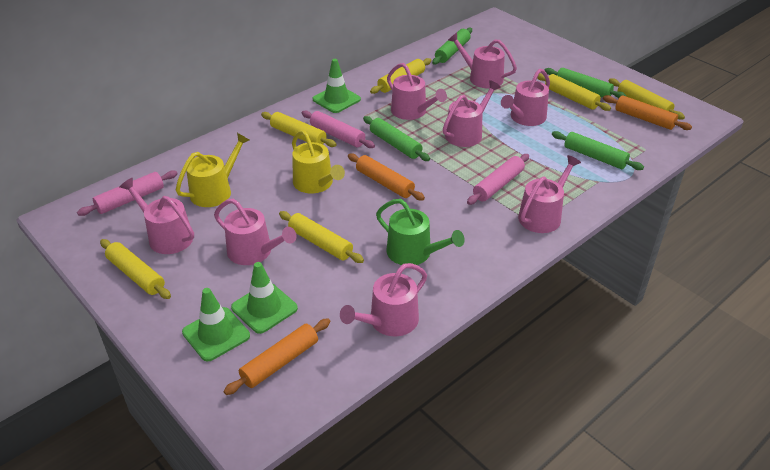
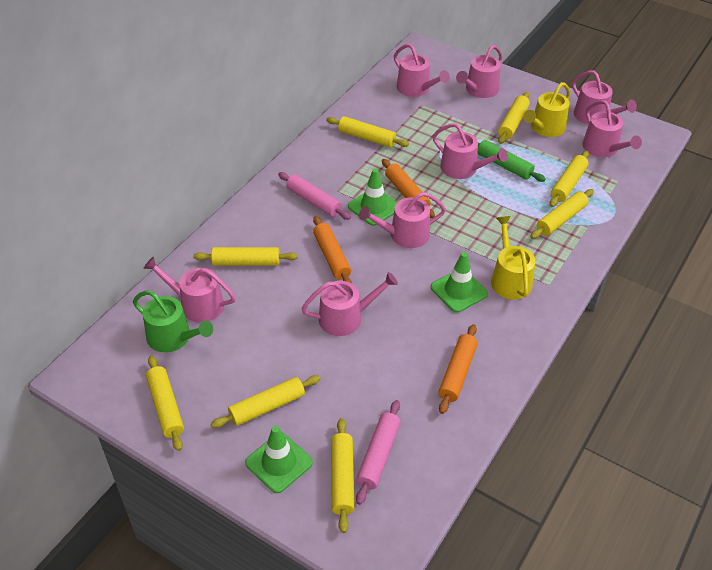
green rolling pin: [363,116,430,161] [432,28,472,65] [544,68,627,98] [552,131,644,170] = 4 -> [478,140,546,182] = 1
pink rolling pin: [77,170,177,216] [302,110,375,148] [467,154,529,205] = 3 -> [278,172,351,220] [356,400,401,505] = 2
yellow rolling pin: [100,239,171,299] [261,112,336,147] [279,211,364,263] [370,58,432,94] [537,73,611,111] [609,78,685,119] = 6 -> [146,355,184,451] [193,247,298,265] [211,375,320,428] [326,116,409,147] [331,418,355,533] [498,92,530,144] [530,189,594,239] [549,151,589,207] = 8

